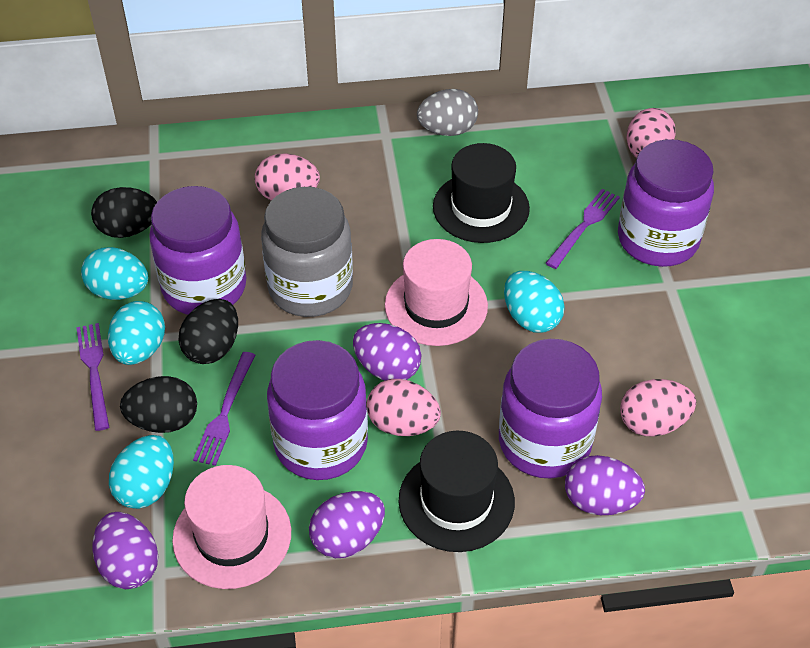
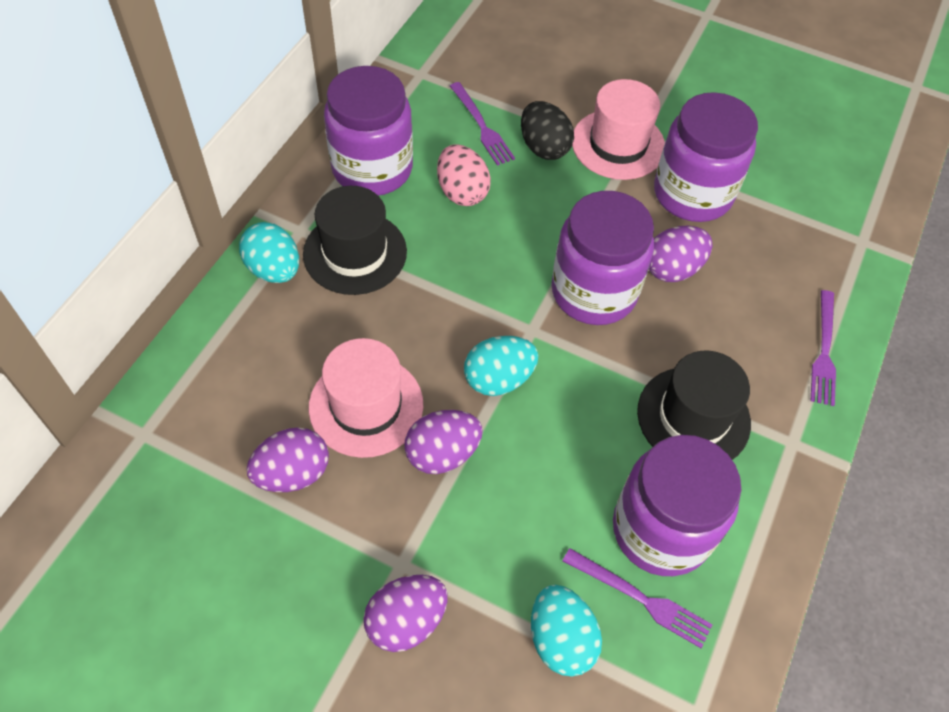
black egg: [91,187,157,238] [120,376,197,433] [179,299,238,364] = 3 -> [521,101,574,160] = 1
grey egg: [417,89,478,136] = 1 -> none = 0
grey jar: [261,187,353,317] = 1 -> none = 0
pink egg: [255,154,320,201] [367,379,441,436] [620,379,696,436] [627,108,676,158] = 4 -> [437,144,491,206] = 1
turquoise egg: [81,247,148,300] [108,301,165,365] [109,435,174,509] [504,271,565,333] = 4 -> [239,222,299,283] [464,336,538,396] [531,585,602,677] = 3

